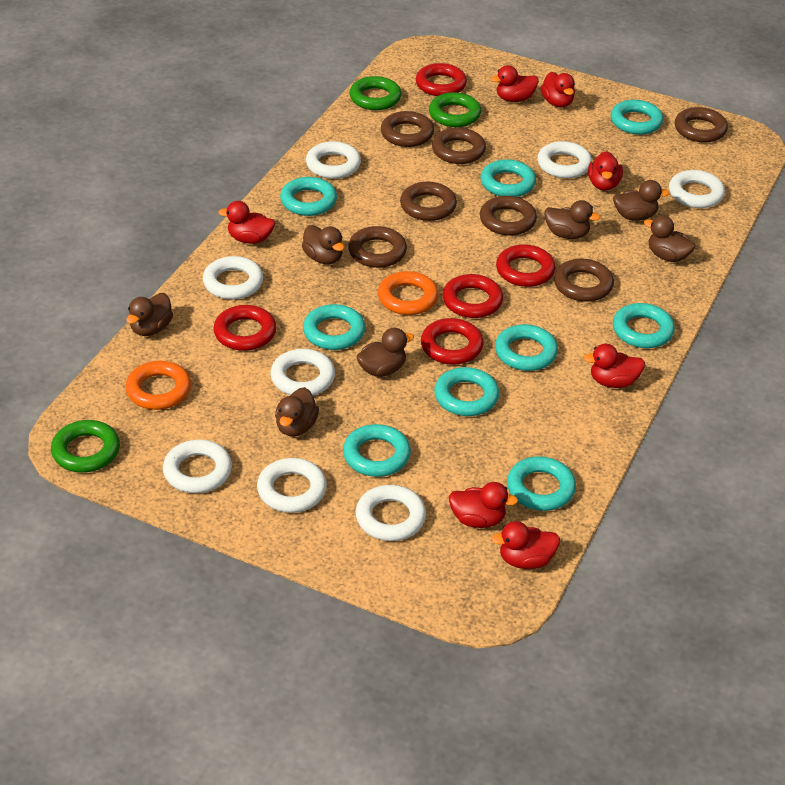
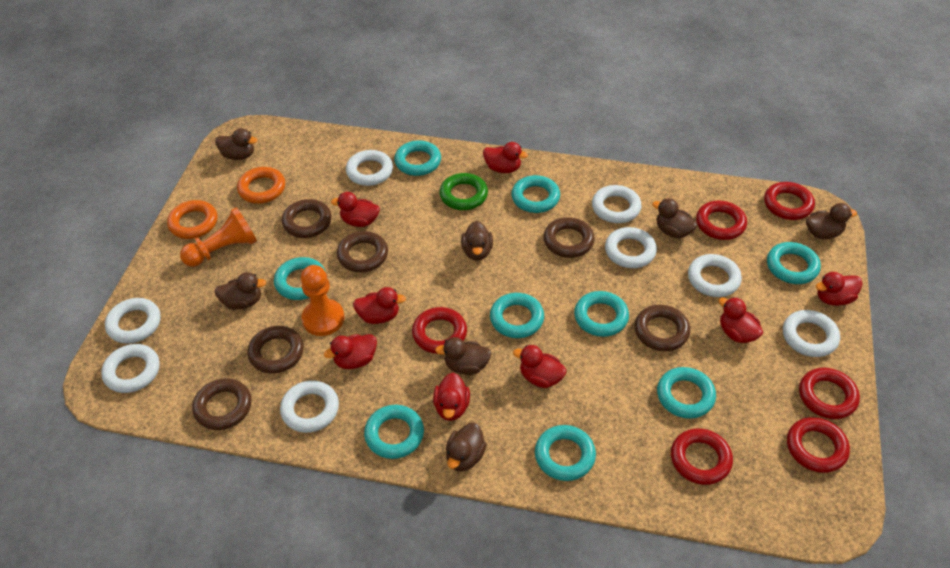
brown ring: [348,226,407,268] [381,111,434,147] [400,182,457,221] [432,128,486,164] [480,196,537,235] [554,259,614,302] [675,107,728,142] = 7 -> [192,378,251,430] [247,326,304,374] [282,199,332,238] [337,231,388,272] [544,217,595,258] [634,305,690,351] = 6
green ring: [51,420,120,473] [350,76,402,110] [429,92,481,127] = 3 -> [440,173,488,210] = 1
orange pawn: none = 0 -> [180,207,257,267] [301,265,345,336] = 2
red duck: [218,201,275,244] [449,482,518,528] [491,65,539,102] [491,521,560,569] [540,72,575,107] [583,344,645,388] [588,151,623,191] = 7 -> [324,334,377,369] [331,192,380,227] [353,287,406,324] [433,373,470,421] [483,142,528,173] [513,345,566,388] [718,297,763,343] [816,272,862,306] = 8
red ring: [213,305,276,351] [416,63,467,96] [421,318,484,365] [443,274,503,318] [496,244,555,287] = 5 -> [412,307,467,354] [671,428,733,485] [696,201,747,240] [764,182,815,220] [787,417,850,473] [799,368,860,419] = 6

